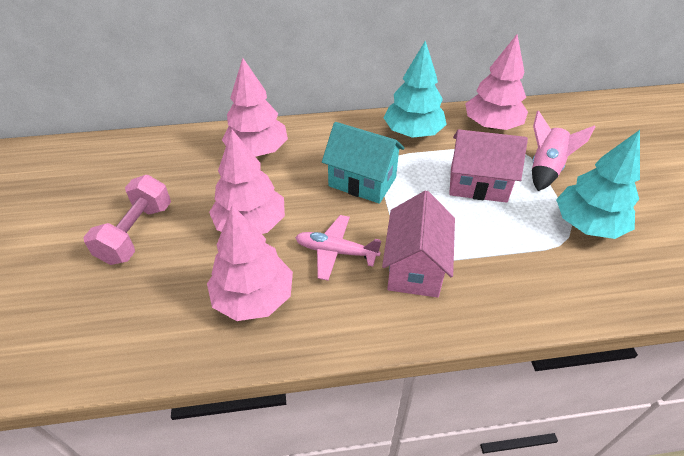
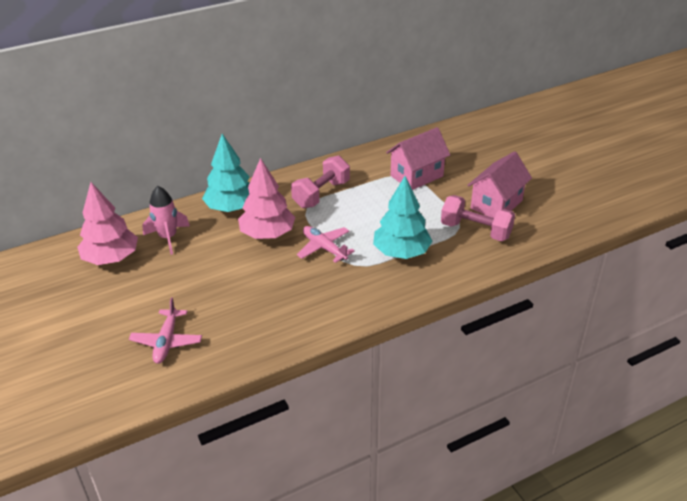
pink dumbbell: [83,175,171,265] = 1 -> [291,156,350,208] [441,195,515,241] = 2
pink plane: [295,215,381,281] = 1 -> [129,297,202,364] [297,226,355,263] = 2
pink tree: [207,205,293,321] [209,130,285,234] [222,58,288,157] [465,34,528,130] = 4 -> [77,182,138,265] [238,158,295,239] = 2
turquoise house: [322,122,405,204] = 1 -> none = 0

